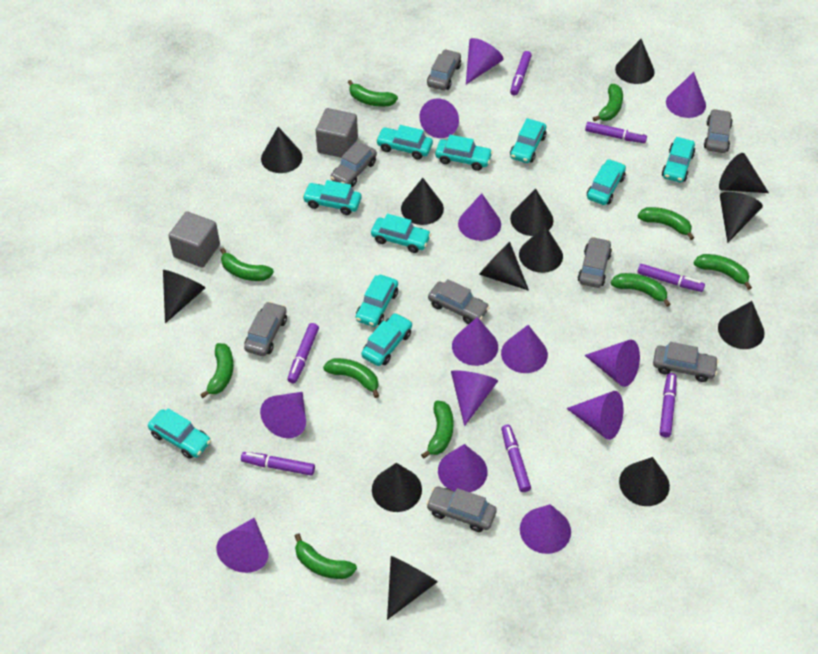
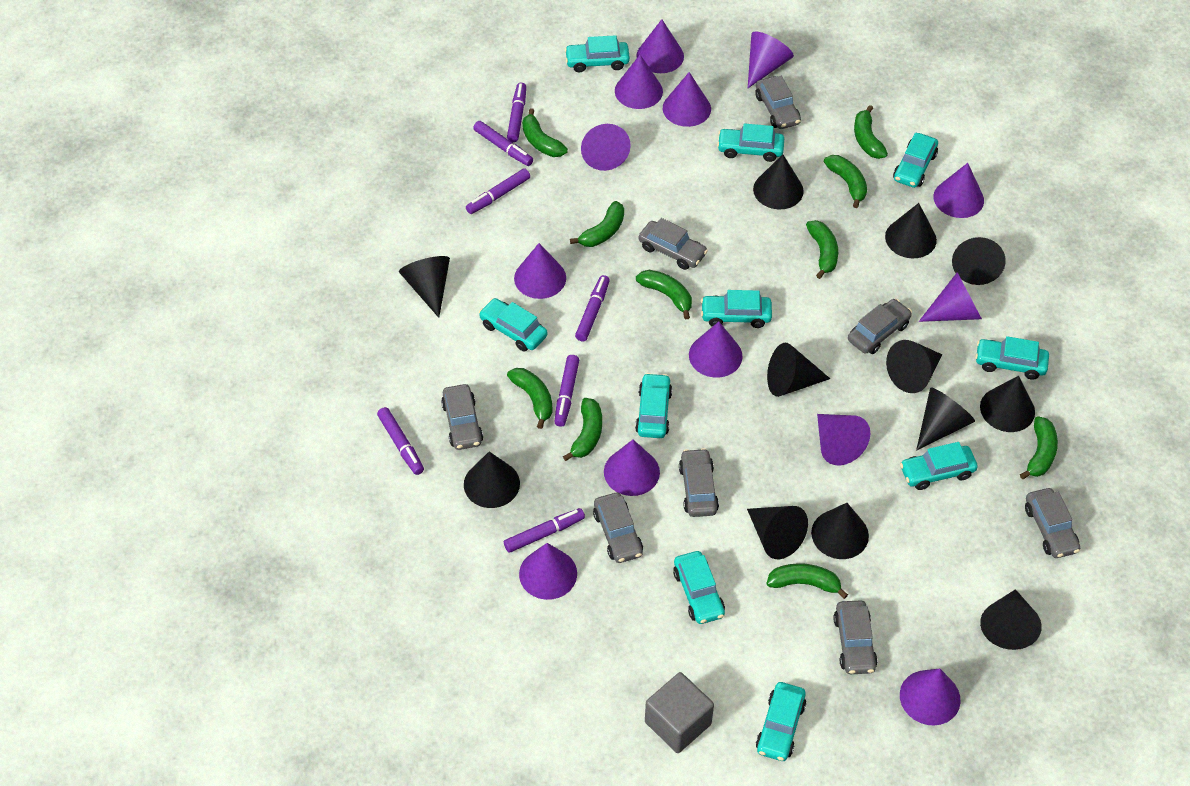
black cone: [163,270,205,323] [261,127,303,173] [372,463,422,512] [387,556,438,620] [401,178,444,225] [479,242,529,291] [510,189,554,236] [519,225,563,273] [615,39,655,84] [619,457,670,506] [718,301,765,349] [719,153,769,193] [720,192,763,243] = 13 -> [399,256,450,318] [464,451,520,508] [747,506,808,559] [753,154,804,209] [767,343,831,397] [811,503,869,559] [885,203,937,258] [886,340,942,393] [916,387,975,451] [952,237,1006,285] [980,376,1035,432] [980,589,1042,650] = 12
grey cube: [168,212,220,268] [316,108,358,158] = 2 -> [645,672,714,753] = 1

